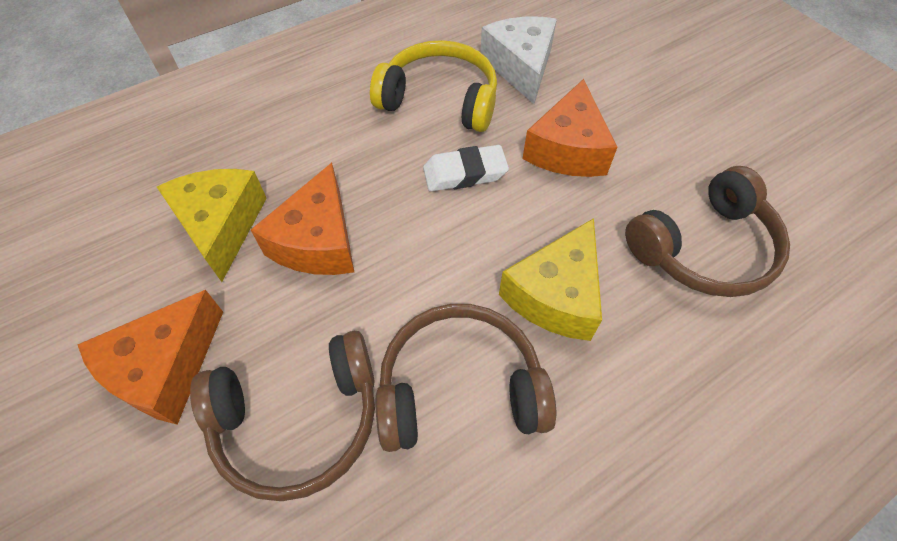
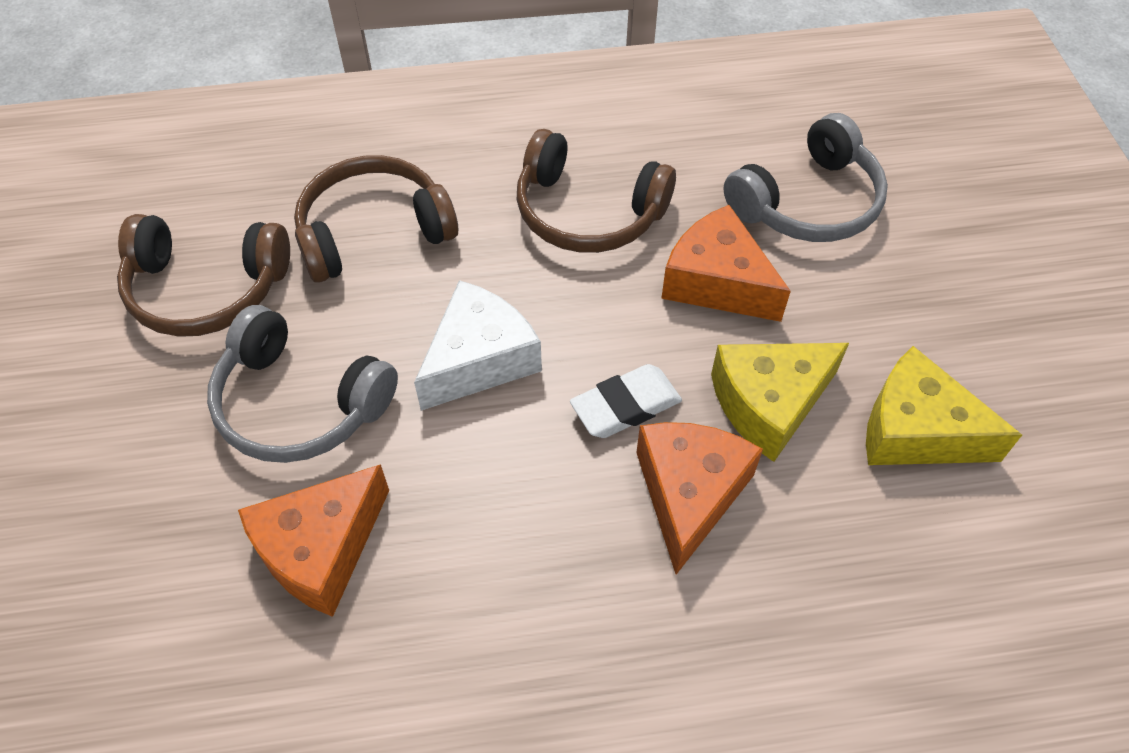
grey headphones: none = 0 -> [207,305,398,463] [724,113,888,242] = 2
yellow headphones: [370,40,497,132] = 1 -> none = 0

